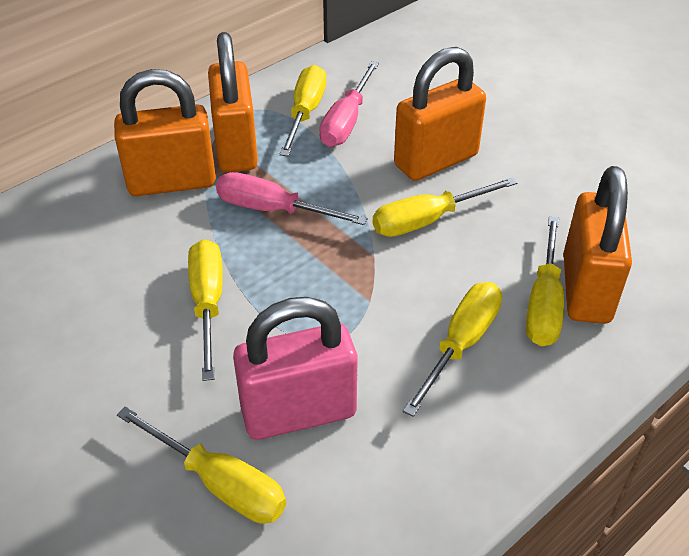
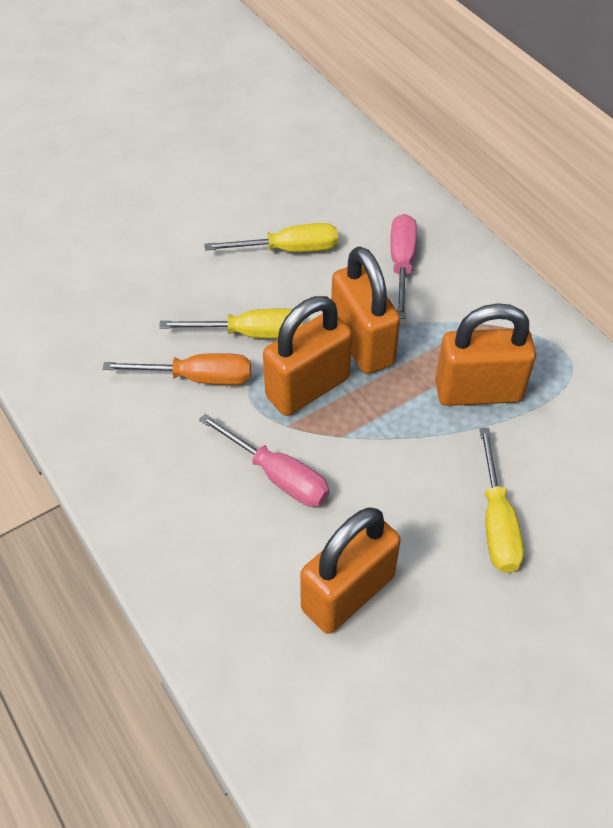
orange screwdriver: none = 0 -> [103,353,251,385] = 1
pink padlock: [233,297,357,440] = 1 -> none = 0
yellow screwdriver: [117,406,286,524] [188,239,223,381] [279,65,326,156] [373,177,517,237] [403,282,502,417] [526,216,564,346] = 6 -> [159,308,302,339] [204,223,338,252] [479,428,524,573] = 3

